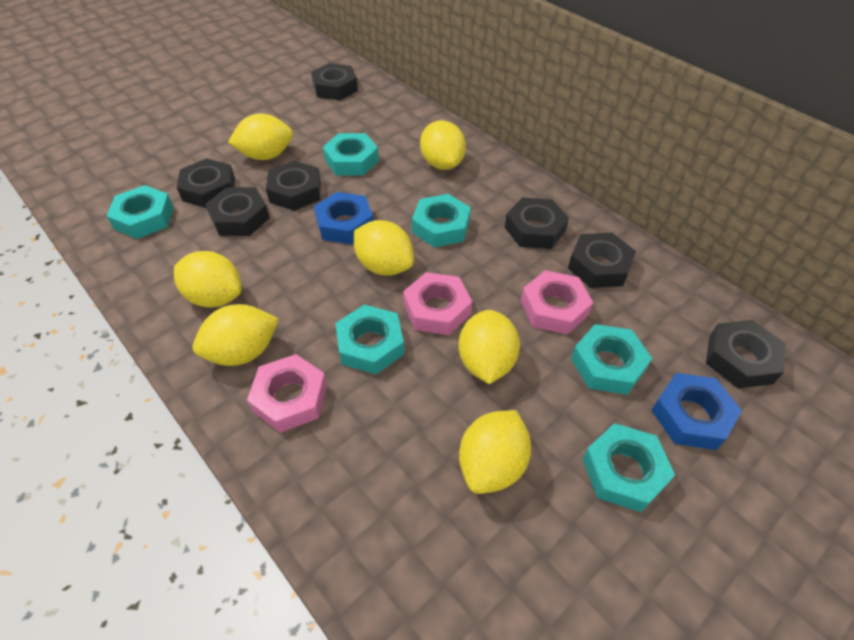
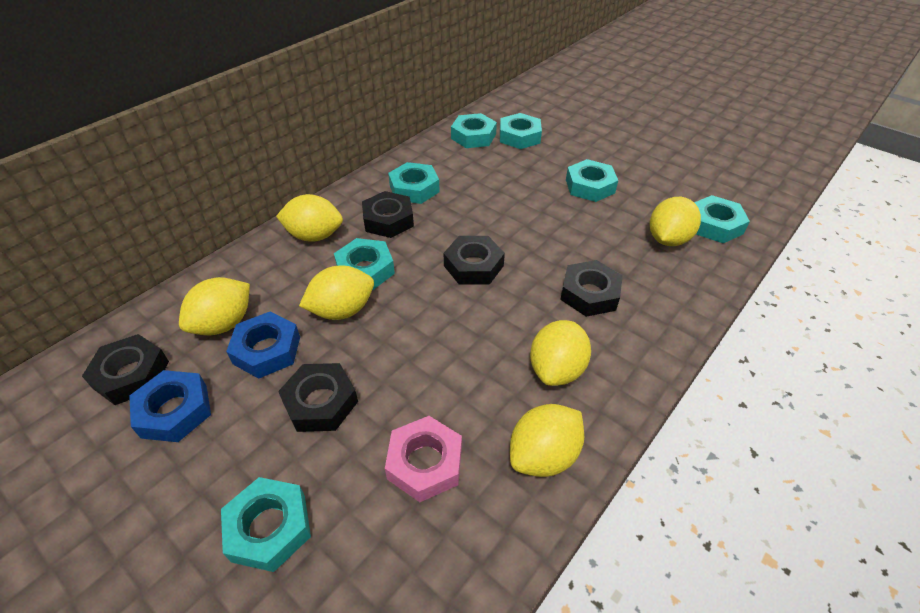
black nut: [177,158,235,208] [205,187,270,236] [266,161,321,211] [311,63,358,100] [505,198,569,249] [568,233,636,288] [706,320,785,388] = 7 -> [82,334,169,405] [278,363,358,432] [362,191,414,238] [444,236,505,284] [560,260,623,317] = 5
pink nut: [247,354,327,433] [403,272,472,335] [521,270,593,335] = 3 -> [385,416,462,502] = 1
turquoise nut: [107,185,174,239] [323,133,379,176] [335,305,404,374] [412,194,471,247] [571,324,652,395] [582,423,675,512] = 6 -> [221,477,311,572] [334,238,395,290] [388,162,440,204] [451,113,497,148] [500,113,542,149] [566,159,618,202] [694,195,750,243] = 7
yellow lemon: [174,251,242,308] [192,304,279,366] [228,113,293,160] [354,220,414,275] [420,120,466,170] [458,310,520,384] [459,410,531,494] = 7 -> [179,277,250,335] [276,194,343,242] [299,265,374,320] [510,404,584,477] [530,320,591,386] [650,197,701,246] = 6

